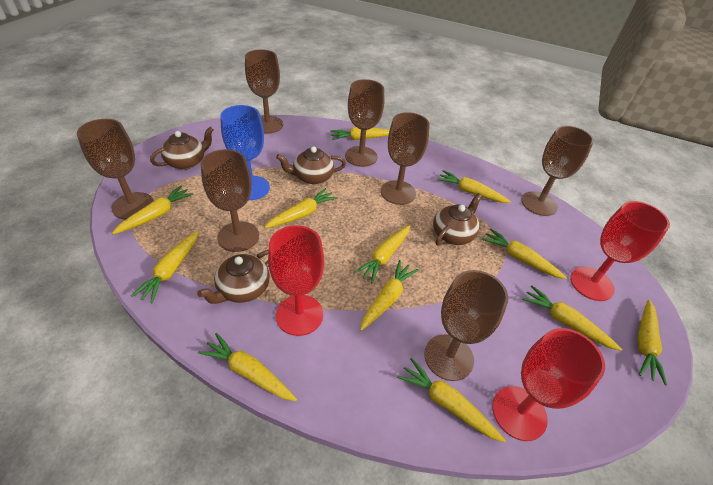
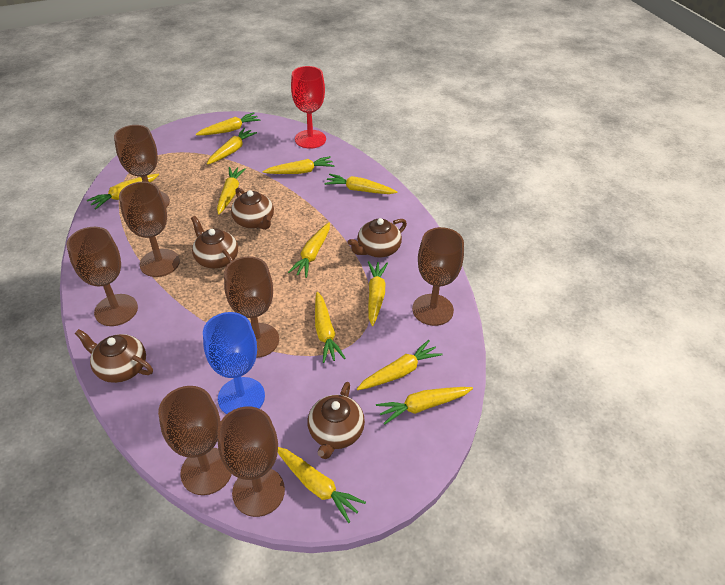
brown teapot: [150,127,214,169] [197,250,270,304] [276,146,346,184] [433,193,482,246] = 4 -> [75,329,153,383] [191,216,238,269] [231,188,274,230] [307,382,365,459] [348,218,407,258] = 5
red goblet: [268,225,324,336] [492,328,605,441] [570,201,670,301] = 3 -> [291,66,326,149] = 1

